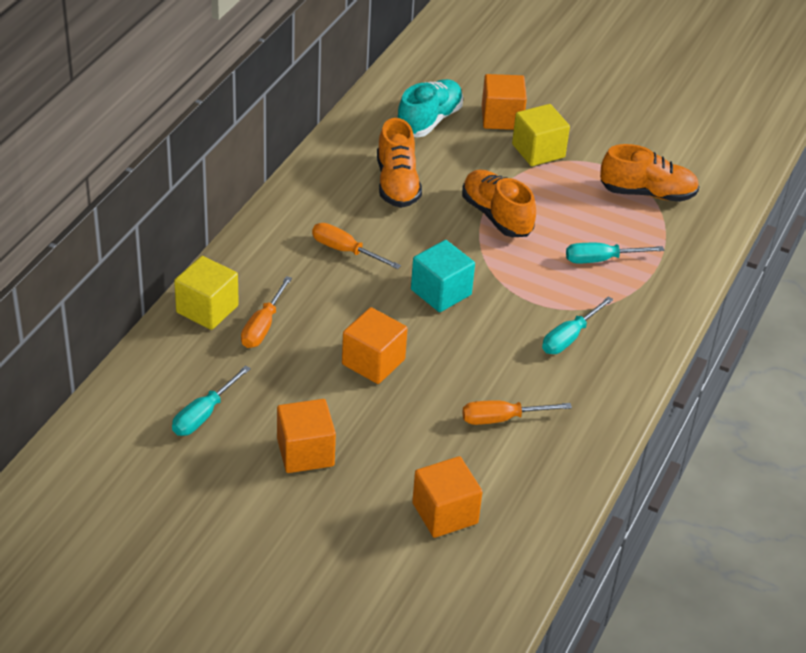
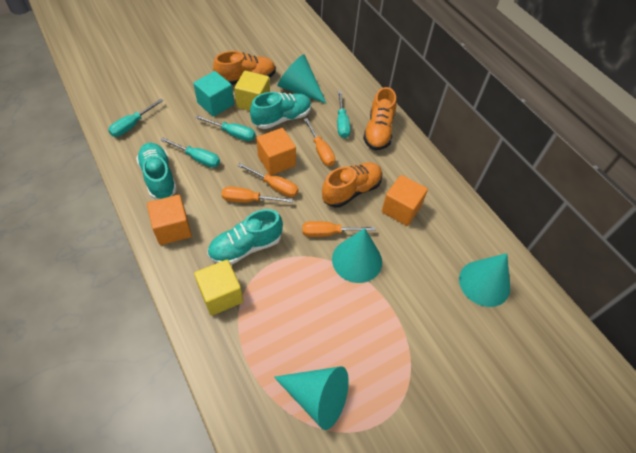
orange cube: [277,399,336,473] [342,307,408,384] [412,456,483,538] [482,74,527,130] = 4 -> [147,195,192,245] [257,128,296,175] [382,175,428,226] = 3
orange screwdriver: [241,276,292,348] [312,223,401,269] [462,400,572,425] = 3 -> [222,186,293,203] [237,163,299,197] [302,221,375,237] [304,118,335,166] = 4
turquoise cone: none = 0 -> [274,366,349,430] [277,54,327,104] [332,228,382,283] [459,253,510,307] = 4
turquoise screwdriver: [172,365,251,436] [542,296,613,354] [566,243,664,263] = 3 -> [108,99,163,137] [160,138,220,168] [196,115,255,141] [337,91,350,138] = 4
turquoise shoe: [398,79,463,137] = 1 -> [136,143,177,200] [207,209,283,264] [250,92,311,129] = 3

